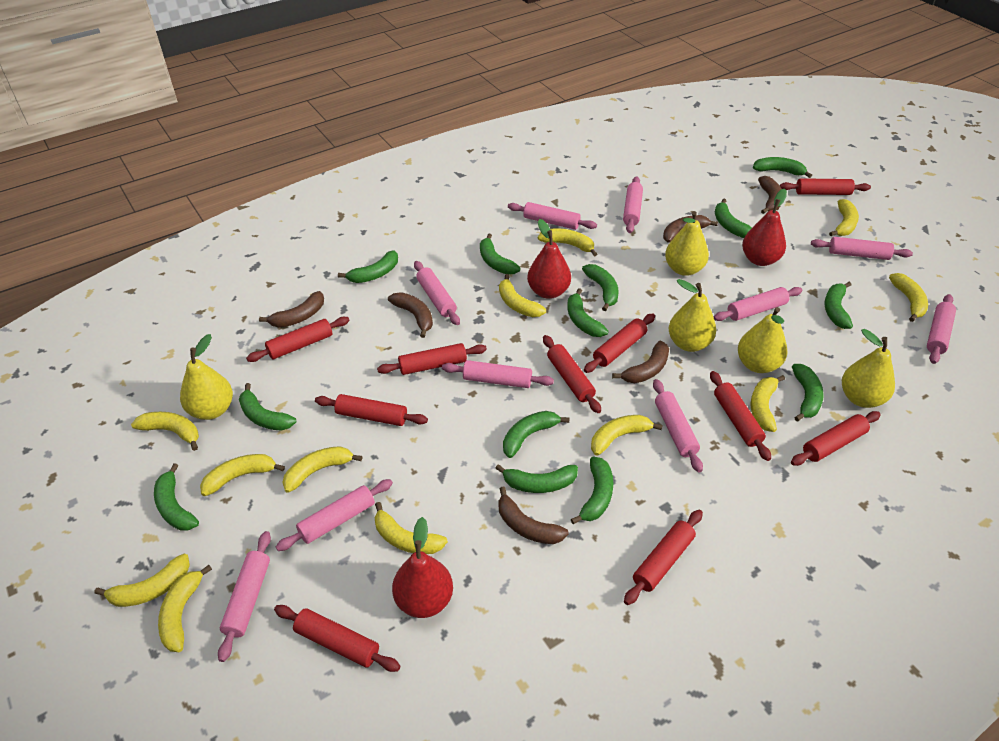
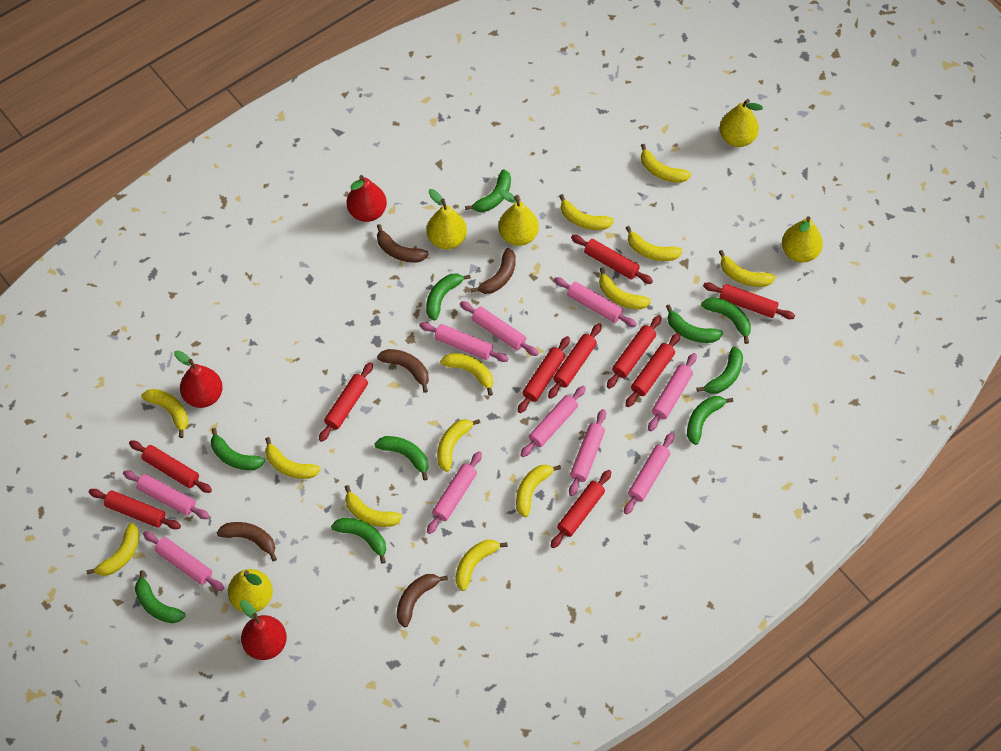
brown banana: [259,291,324,328] [388,292,433,338] [498,487,569,544] [612,341,669,383] [663,215,718,243] [758,176,781,214] = 6 -> [217,522,277,562] [377,224,429,263] [377,349,429,393] [397,574,448,627] [471,248,516,294] = 5
green banana: [154,463,199,531] [239,383,296,431] [338,250,398,283] [480,234,520,275] [495,464,578,493] [503,411,570,458] [567,288,609,337] [571,456,614,524] [582,264,619,311] [715,199,752,238] [753,157,812,178] [792,364,824,422] [825,282,853,329] = 13 -> [135,570,185,623] [211,428,265,470] [331,518,386,564] [374,436,428,481] [426,274,471,321] [465,169,511,212] [666,304,723,343] [687,396,733,445] [697,347,743,394] [701,297,751,344] = 10
yellow banana: [94,554,190,607] [131,412,199,451] [158,565,212,652] [200,454,285,496] [282,446,362,493] [374,502,448,554] [499,274,546,317] [538,228,597,257] [591,415,663,456] [751,375,785,432] [829,199,859,236] [889,273,928,322] = 12 -> [86,523,140,576] [141,389,188,438] [265,437,321,479] [345,485,402,527] [437,419,480,472] [440,353,493,396] [455,540,508,591] [516,465,561,517] [559,194,614,230] [599,267,651,310] [626,226,683,261] [641,144,691,183] [719,250,776,287] = 13

